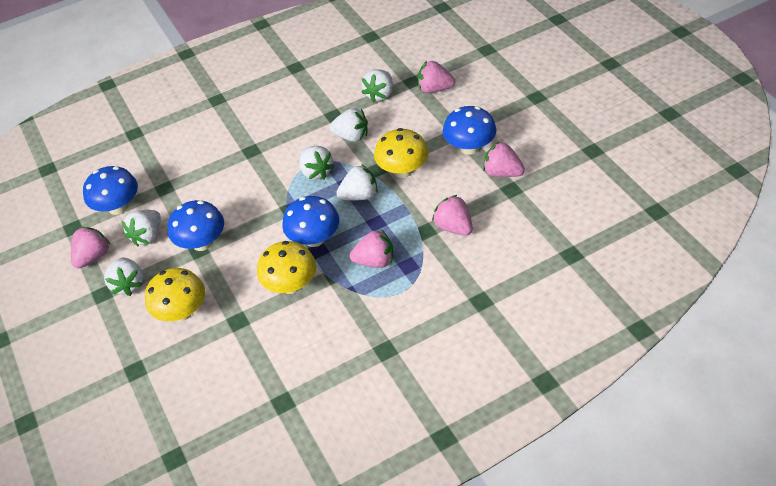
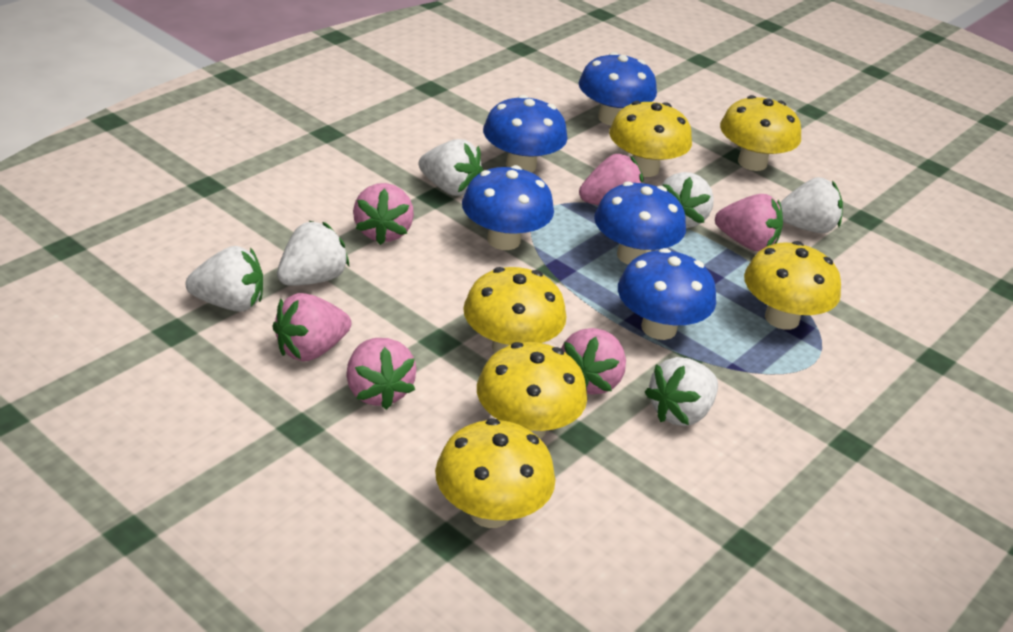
blue mushroom: [83,166,138,215] [168,200,224,251] [282,196,339,247] [443,106,497,155] = 4 -> [462,165,554,250] [483,95,568,173] [579,52,657,125] [594,181,686,265] [618,248,716,340] = 5
pink strawberry: [71,227,111,269] [350,229,393,268] [418,61,455,93] [432,195,473,236] [483,141,525,177] = 5 -> [272,293,351,362] [346,338,417,410] [353,183,414,245] [561,328,626,395] [579,154,644,206] [715,194,783,251] = 6
yellow mushroom: [145,268,205,321] [257,241,316,294] [374,128,428,178] = 3 -> [435,418,555,528] [463,267,567,353] [477,342,587,439] [609,101,692,177] [720,95,801,171] [744,241,841,330] = 6

